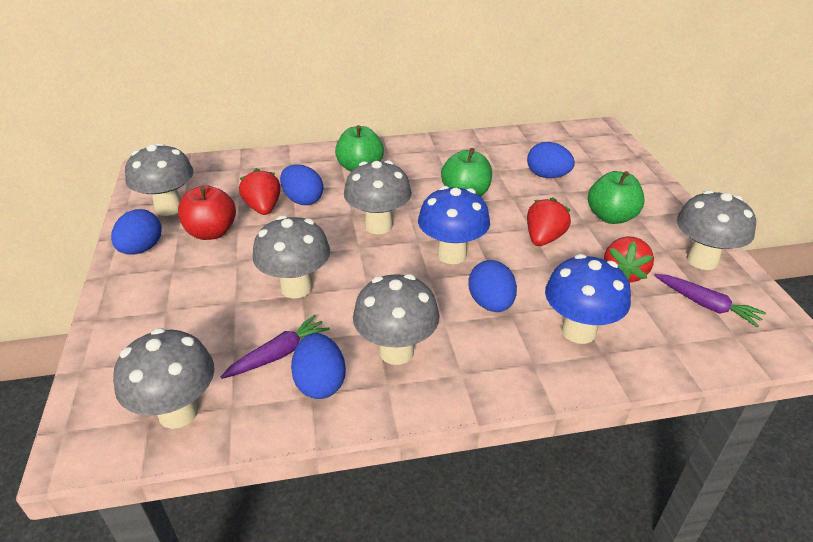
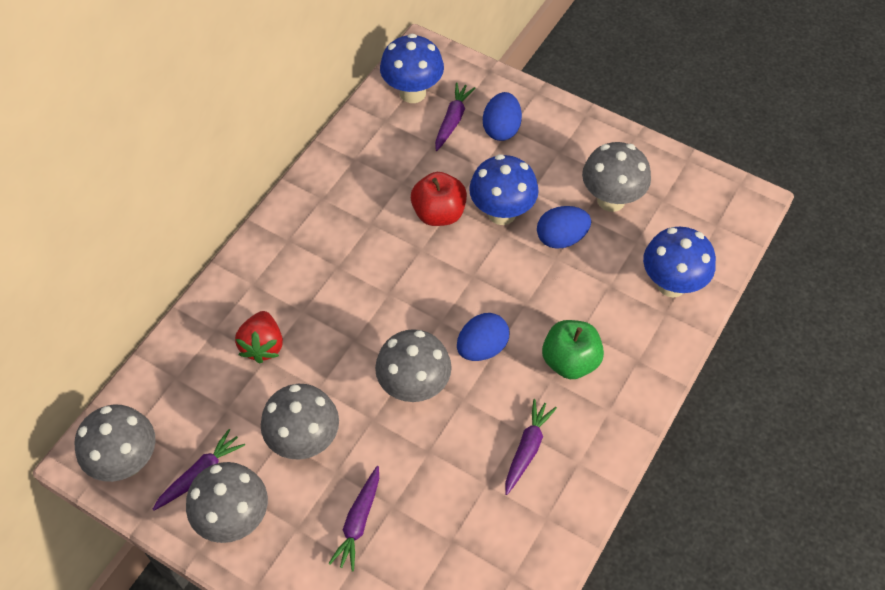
blue egg: [111,209,162,254] [280,164,323,205] [291,333,346,399] [468,260,517,312] [527,142,575,178] = 5 -> [457,313,509,361] [483,92,522,141] [537,206,591,249] = 3
blue mushroom: [418,186,490,264] [545,254,631,344] = 2 -> [380,33,444,103] [469,154,539,225] [643,227,716,298] = 3
green apple: [335,125,384,172] [441,148,492,197] [588,171,644,224] = 3 -> [542,320,604,379] = 1
grey mushroom: [113,328,215,429] [125,143,194,216] [253,215,330,299] [344,160,412,234] [353,274,440,365] [677,190,756,270] = 6 -> [75,405,156,482] [186,462,268,543] [261,384,339,460] [375,329,452,402] [582,142,651,212] = 5
purple carrot: [221,315,330,379] [654,274,766,328] = 2 -> [152,429,245,511] [328,466,379,572] [435,82,475,151] [505,399,557,495] = 4
red strawberry: [239,168,281,215] [527,197,571,246] [604,236,654,282] = 3 -> [235,311,283,364] = 1

